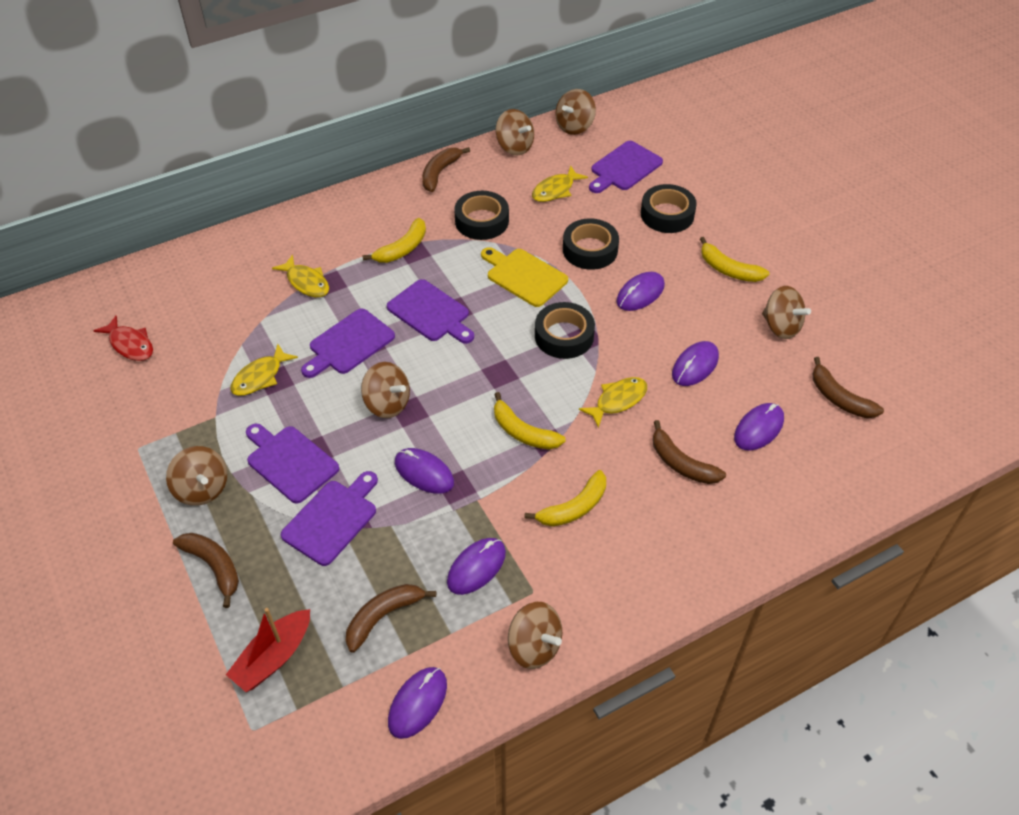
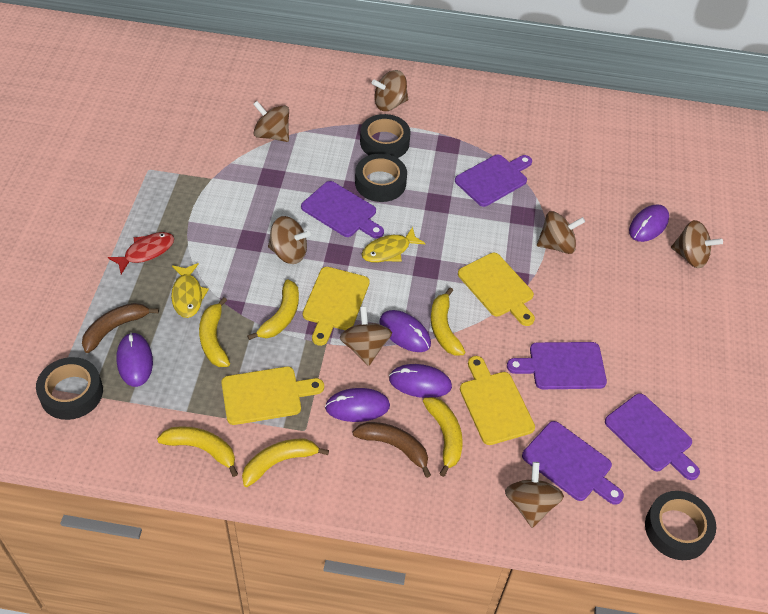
brown banana: [173,533,239,608] [346,584,436,652] [422,147,470,192] [653,420,726,484] [813,357,884,418] = 5 -> [82,303,159,353] [352,422,431,478] = 2
brown spinning top: [166,446,227,506] [361,362,410,418] [496,109,534,156] [508,602,562,669] [555,89,596,135] [762,286,811,339] = 6 -> [253,101,289,142] [268,216,311,264] [340,306,392,366] [372,70,408,111] [505,462,564,528] [537,211,585,254] [671,220,723,268] = 7
purple mouse: [388,667,447,739] [395,448,454,494] [447,538,506,595] [616,272,665,311] [672,341,719,386] [734,403,784,451] = 6 -> [117,332,153,387] [325,388,390,422] [379,310,431,352] [389,364,452,398] [629,204,669,242] = 5
red boat: [226,608,310,692] = 1 -> none = 0
yellow banana: [362,218,426,263] [494,392,566,449] [524,470,606,527] [700,237,769,282] = 4 -> [157,426,238,477] [199,297,230,367] [242,438,329,487] [247,279,299,340] [423,397,463,477] [431,287,465,355] = 6
yellow cutting board: [481,247,568,307] = 1 -> [221,367,324,425] [303,267,370,346] [458,253,535,326] [460,356,535,445] = 4
yellow fish: [231,344,298,396] [272,255,329,297] [532,165,588,202] [579,377,647,428] = 4 -> [171,263,209,318] [361,227,426,262] = 2

